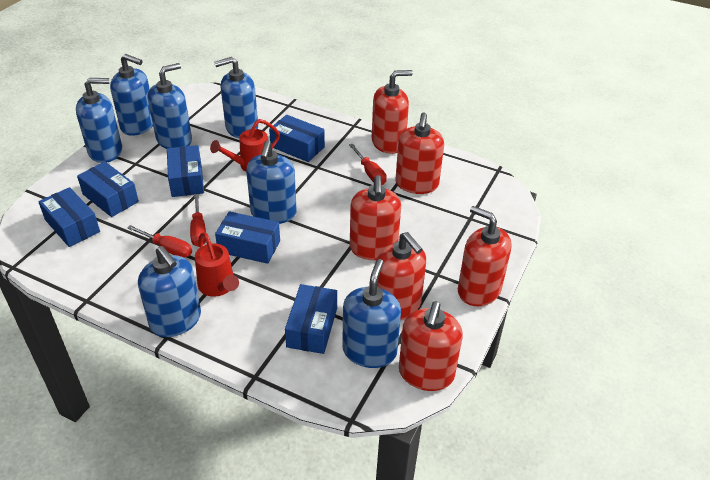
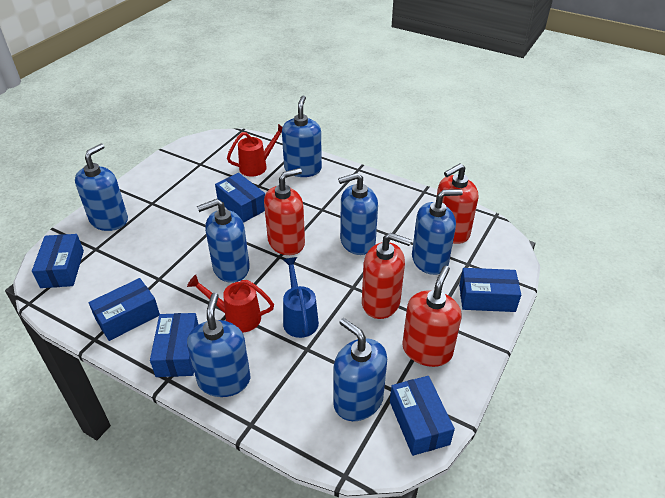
blue watering can: none = 0 -> [283,257,319,338] = 1
red screwdriver: [127,225,192,258] [190,194,206,247] [349,144,387,185] = 3 -> none = 0
red soap dispenser: [350,175,401,260] [372,70,413,154] [375,232,426,321] [396,112,444,194] [399,301,463,391] [458,206,511,306] = 6 -> [264,168,305,255] [362,233,411,319] [402,266,462,367] [436,163,478,244] = 4

